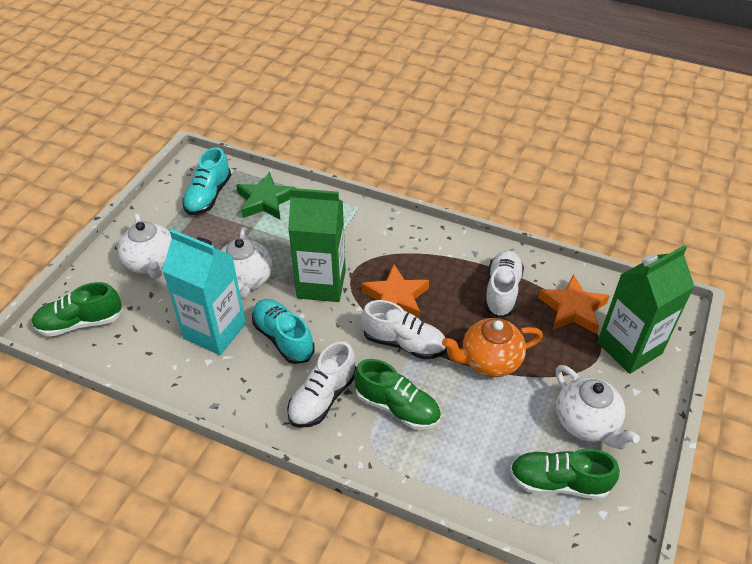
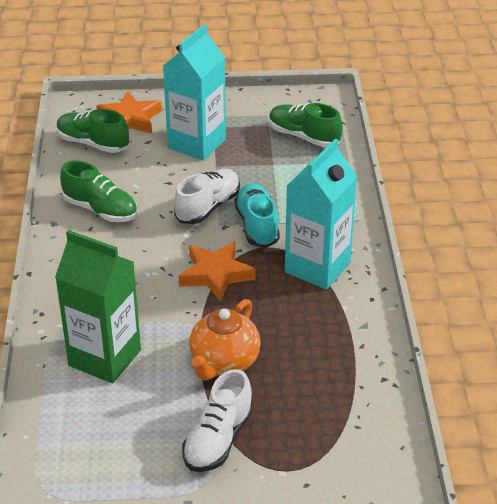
green carton: [288,188,346,302] [597,245,695,374] = 2 -> [55,230,141,383] = 1
green star: [236,172,296,219] = 1 -> none = 0
turquoise carton: [162,230,246,355] = 1 -> [163,24,226,161] [285,139,358,289] = 2
turquoise shoe: [182,147,231,215] [252,299,314,364] = 2 -> [234,183,280,248] = 1
white shoe: [287,341,356,428] [361,300,447,359] [484,251,524,318] = 3 -> [174,169,240,224] [182,369,254,472] = 2
white teapot: [118,213,172,279] [221,227,272,299] [556,365,640,449] = 3 -> none = 0

